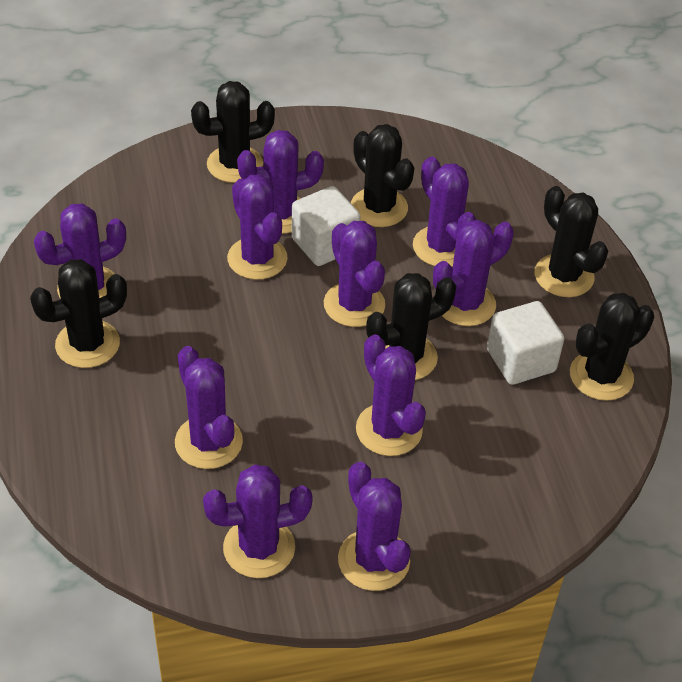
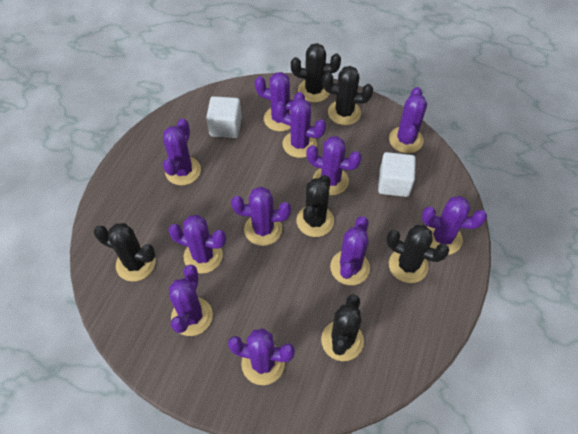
purple cactus: [34,203,126,299] [175,346,243,469] [203,465,313,578] [227,174,288,280] [237,130,324,234] [324,221,385,327] [338,462,411,591] [356,334,426,456] [413,156,476,267] [433,220,514,326] = 10 -> [163,118,201,186] [168,215,226,273] [169,265,213,336] [228,328,295,385] [231,187,291,246] [255,72,305,131] [275,98,326,158] [306,136,362,195] [330,216,370,285] [389,87,427,153] [422,196,487,255] = 11

